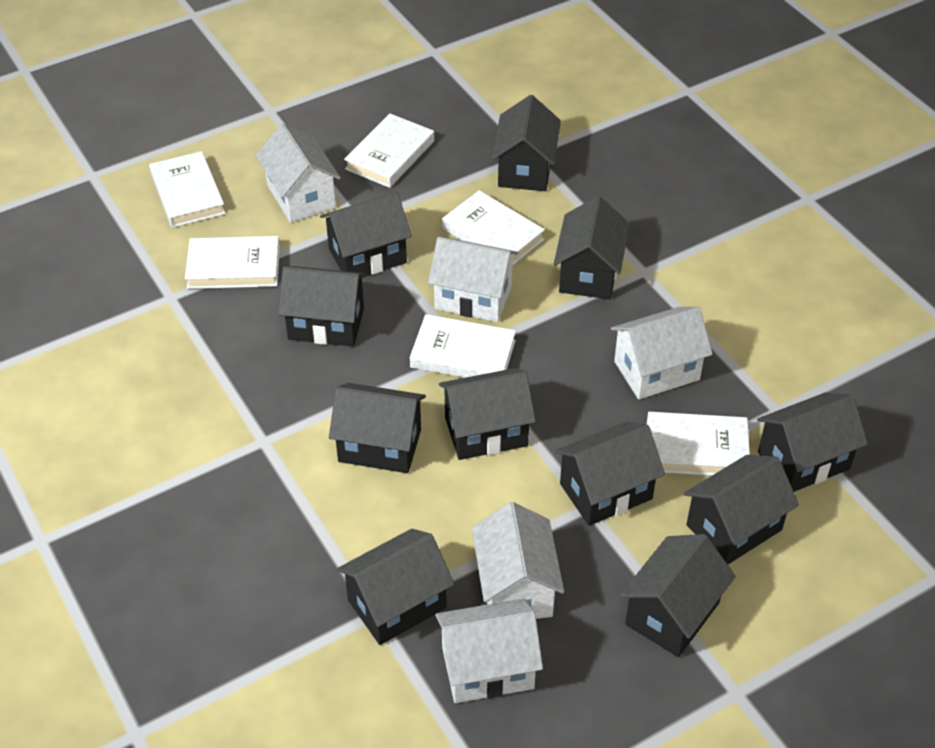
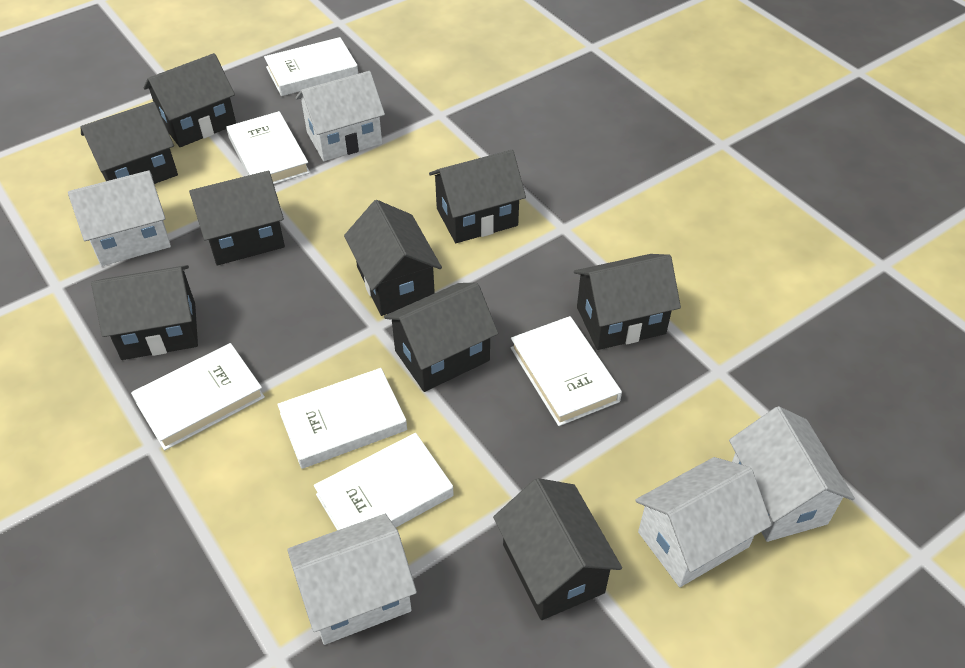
black house: [278,266,367,347] [320,192,412,275] [329,383,426,473] [337,529,454,645] [439,368,536,460] [492,95,561,191] [554,196,630,300] [555,422,665,526] [620,534,736,657] [683,455,799,564] [757,392,868,492] = 11 -> [81,102,178,184] [91,265,198,360] [143,53,236,147] [189,171,285,265] [344,200,442,316] [384,283,498,392] [429,150,526,243] [493,478,622,620] [574,254,681,350] = 9

